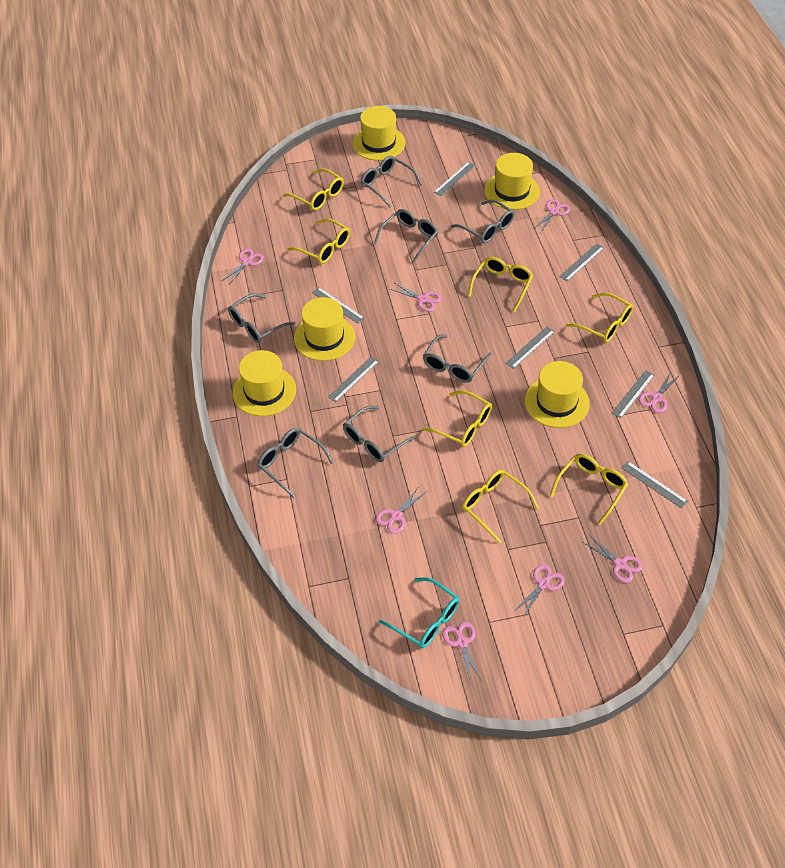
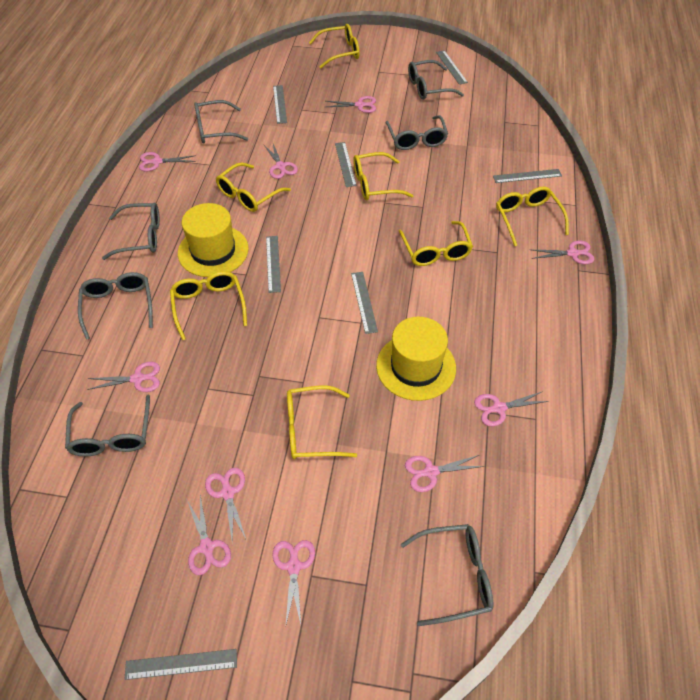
pink scissors: [222,249,264,284] [376,486,427,534] [390,283,441,312] [442,622,482,684] [514,564,565,616] [533,199,570,233] [583,535,643,583] [638,372,680,413] = 8 -> [87,362,160,392] [139,152,196,171] [187,495,231,575] [205,468,247,545] [264,141,298,179] [272,540,315,624] [326,96,376,113] [405,455,484,492] [474,391,549,427] [531,241,594,264] = 10
turquoise glasses: [379,577,460,648] = 1 -> none = 0
yellow hat: [232,350,296,416] [294,297,355,361] [352,106,405,161] [485,153,540,210] [525,361,590,428] = 5 -> [178,203,249,277] [376,317,456,401] = 2

